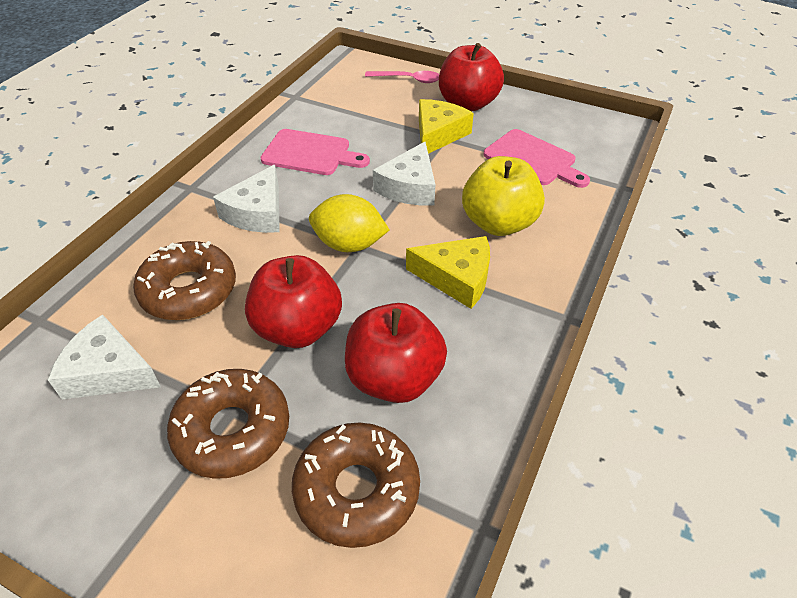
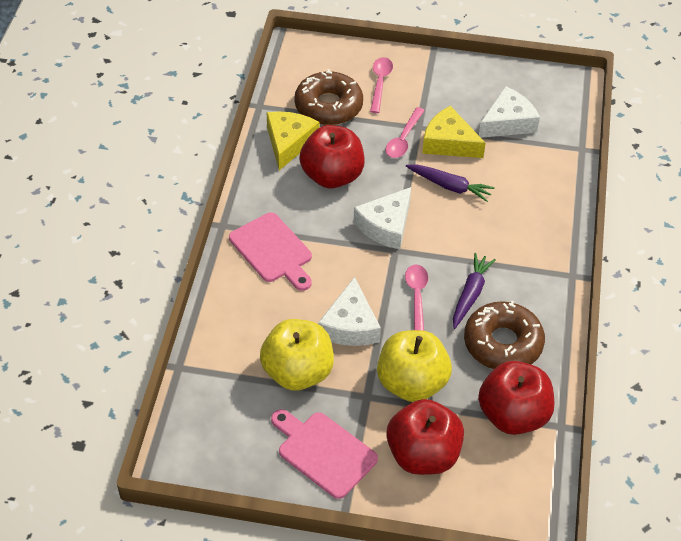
brown donut: [133,241,236,320] [167,369,289,479] [292,422,420,548] = 3 -> [294,69,363,125] [464,301,545,369] = 2
pink spoon: [365,71,439,83] = 1 -> [370,57,393,113] [386,107,425,158] [405,265,428,331] = 3
purple carrot: none = 0 -> [406,164,495,202] [453,253,496,329] = 2
yellow apple: [462,156,545,236] = 1 -> [260,319,334,391] [377,330,452,402] = 2
yellow lemon: [309,194,390,252] = 1 -> none = 0

